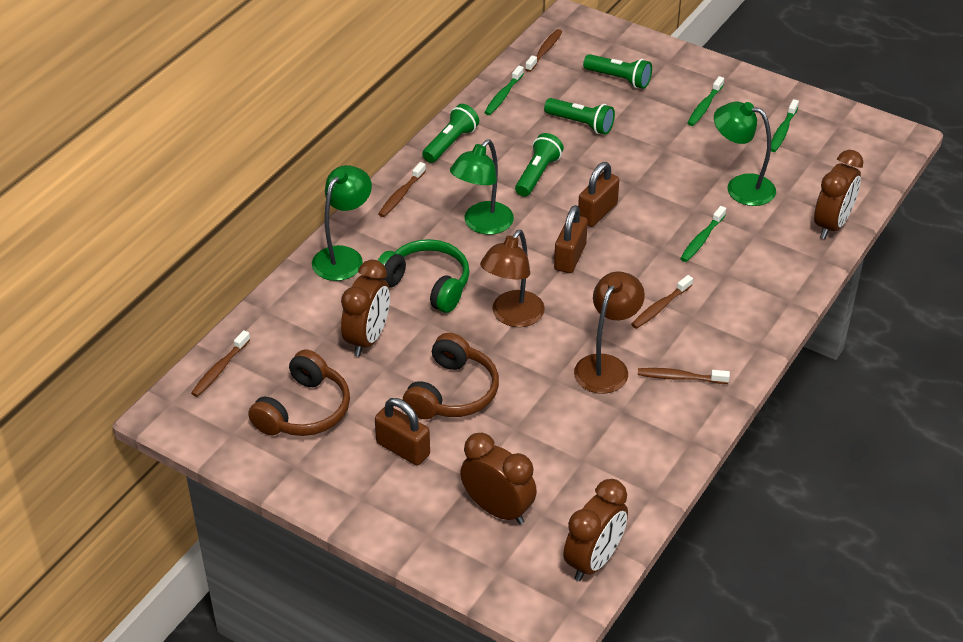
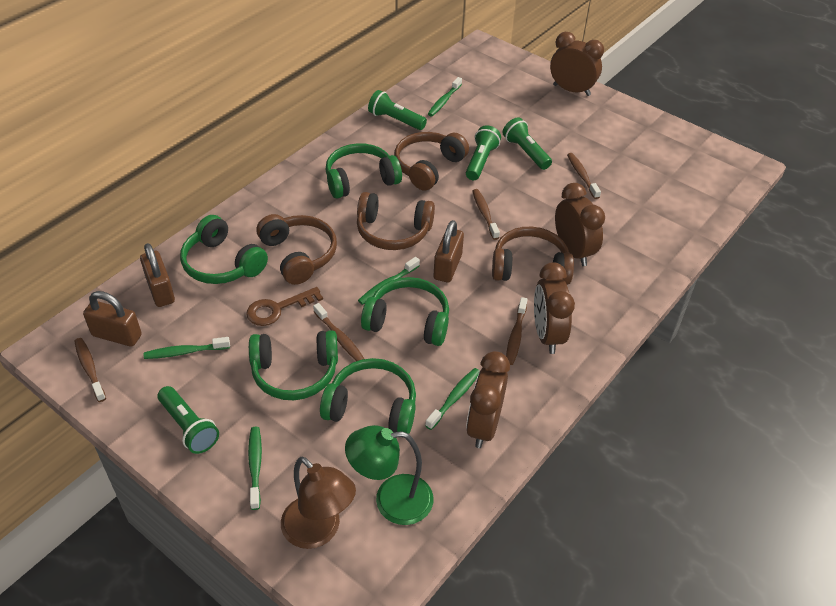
brown headphones: [248,349,350,436] [403,333,499,419] = 2 -> [257,214,337,285] [357,192,435,250] [394,132,469,191] [492,227,574,285] = 4
brown key: none = 0 -> [246,287,323,326] = 1
brown lamp: [480,230,545,327] [574,272,645,394] = 2 -> [281,456,356,549] = 1
green headphones: [377,239,469,313] = 1 -> [180,215,268,284] [249,330,338,400] [320,358,416,434] [325,143,402,199] [361,277,449,346] = 5
green lamp: [312,165,372,281] [450,139,514,235] [714,102,776,206] = 3 -> [345,425,434,525] = 1
green toothbrush: [484,65,524,115] [680,206,726,262] [688,76,724,126] [771,99,799,152] = 4 -> [144,337,230,359] [248,427,262,510] [358,257,420,305] [425,368,480,430] [428,77,462,116] = 5

